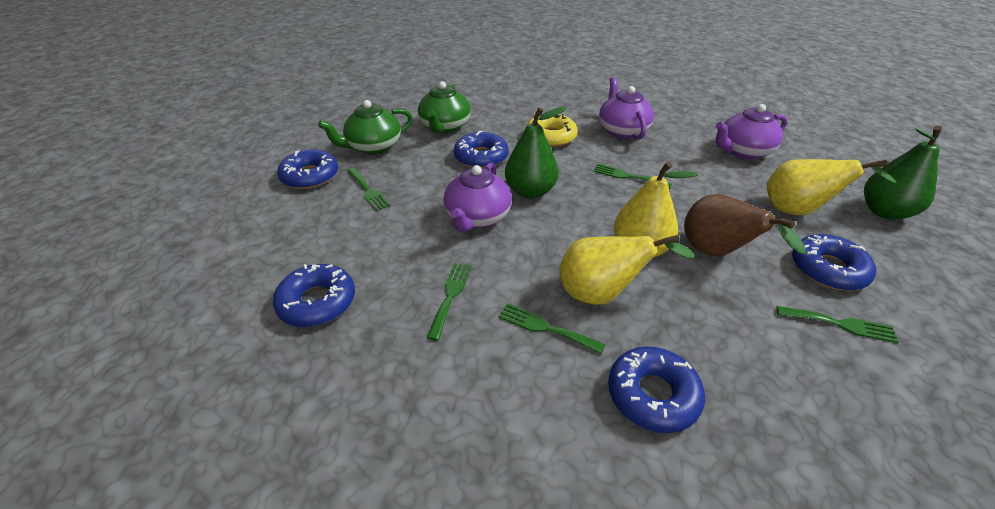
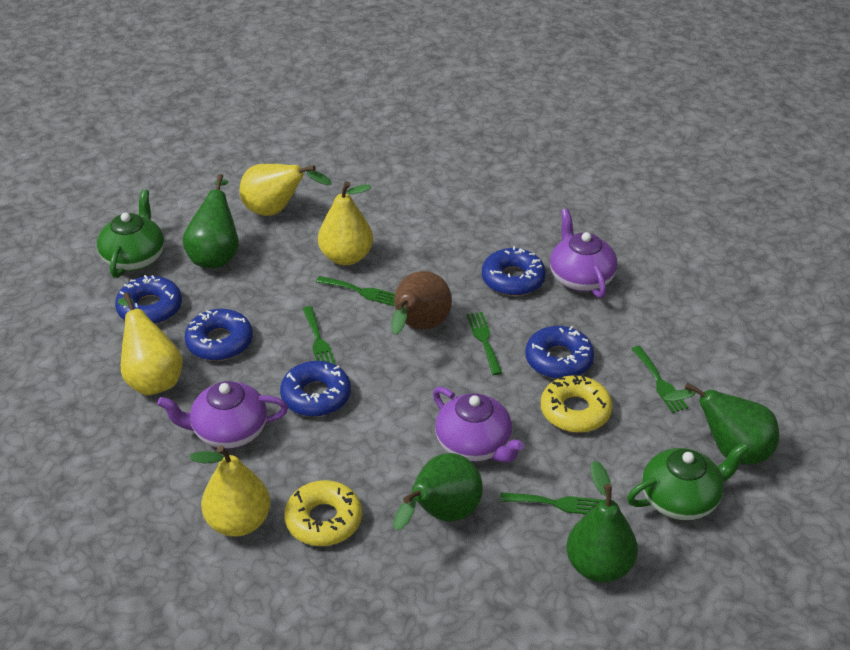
green pear: [505,106,567,199] [864,126,942,220] = 2 -> [183,174,239,268] [393,453,483,530] [567,461,638,582] [663,382,779,464] = 4
yellow donut: [527,112,578,147] = 1 -> [284,480,362,546] [541,374,613,433] = 2
yellow pear: [559,235,695,305] [613,161,698,258] [767,159,896,215] = 3 -> [118,292,182,395] [190,445,271,537] [240,164,332,216] [318,181,373,265] = 4

